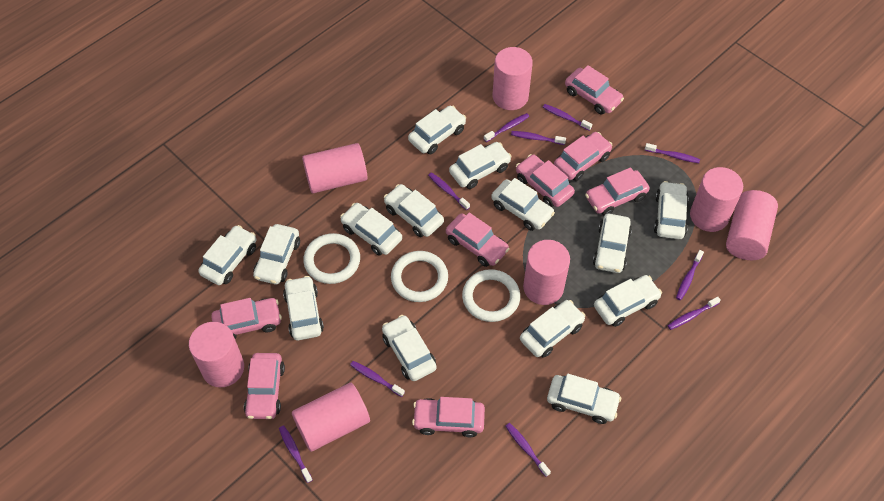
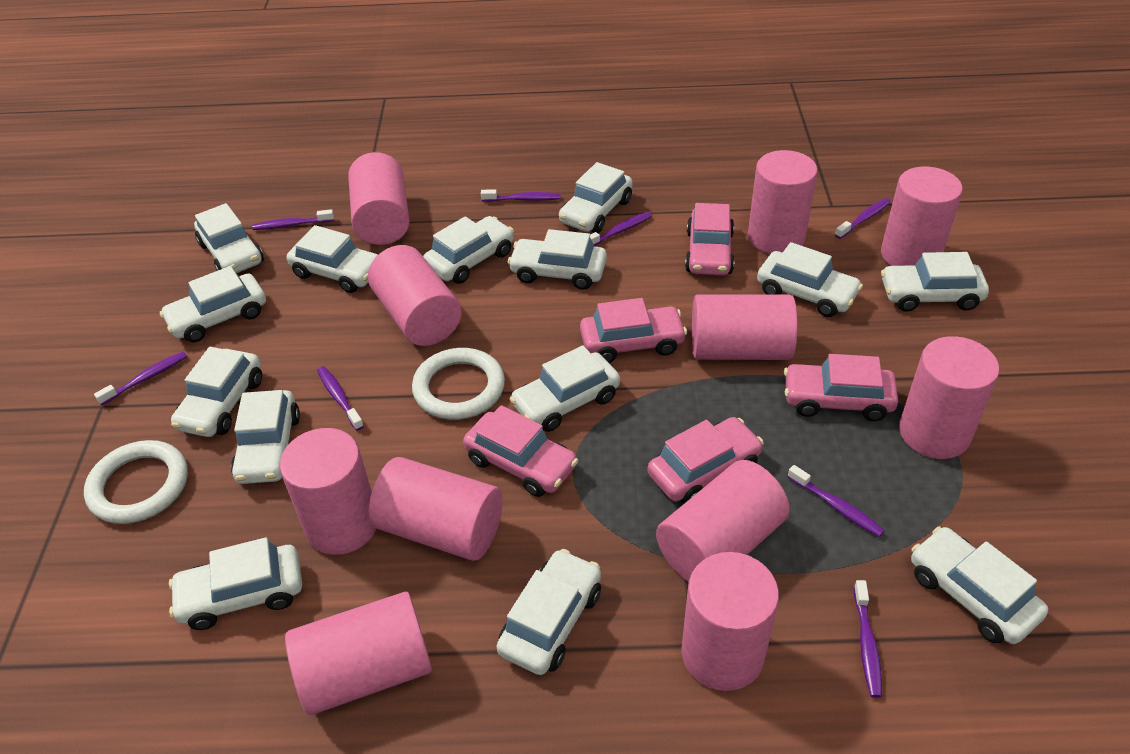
pink car: [211,298,282,339] [244,353,285,419] [412,397,485,438] [446,213,509,267] [516,154,575,207] [554,132,612,181] [565,65,624,115] [585,167,650,215] = 8 -> [463,405,578,497] [580,298,687,363] [647,417,764,503] [685,203,735,275] [784,354,898,421] = 5
pink cylinder: [189,322,244,387] [292,383,370,452] [302,143,367,193] [493,47,533,110] [523,240,570,305] [690,167,743,232] [726,190,778,260] = 7 -> [280,428,377,555] [285,592,432,715] [348,152,410,245] [368,245,462,346] [369,457,503,561] [656,460,790,582] [681,552,779,691] [692,294,798,360] [748,150,818,254] [881,166,963,266] [899,336,999,459] = 11
purple toothbrush: [279,425,313,483] [350,361,405,397] [428,172,470,210] [484,113,529,142] [506,423,551,477] [511,131,566,145] [543,104,592,131] [645,143,700,163] [667,297,721,330] [676,250,704,300] = 10 -> [94,352,187,405] [252,209,334,230] [317,366,364,431] [481,189,560,202] [590,212,652,246] [788,465,885,537] [835,198,891,239] [854,580,882,698] = 8
white ring: [303,233,360,284] [391,251,448,302] [462,269,520,322] = 3 -> [84,440,188,524] [412,348,505,420] = 2

